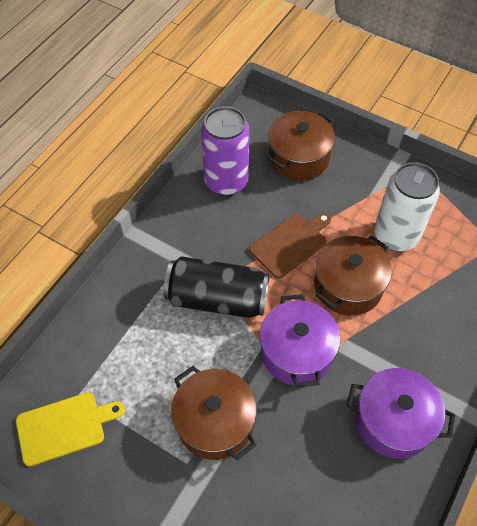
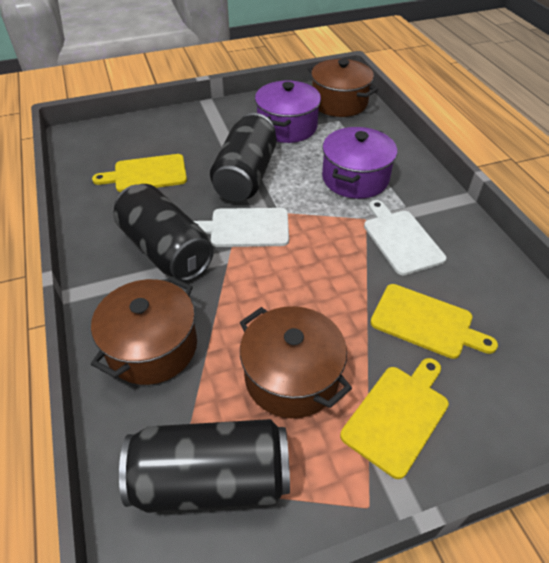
black can: [164,256,269,318] = 1 -> [113,184,214,282] [119,419,290,513] [210,113,276,202] = 3
brown cutting board: [249,212,331,279] = 1 -> none = 0
purple can: [201,106,250,196] = 1 -> none = 0
white can: [374,162,440,251] = 1 -> none = 0
white cutting board: none = 0 -> [194,208,289,247] [364,200,446,275] = 2
yellow cutting board: [16,392,125,467] = 1 -> [92,154,187,192] [340,358,449,479] [370,284,498,359] = 3

